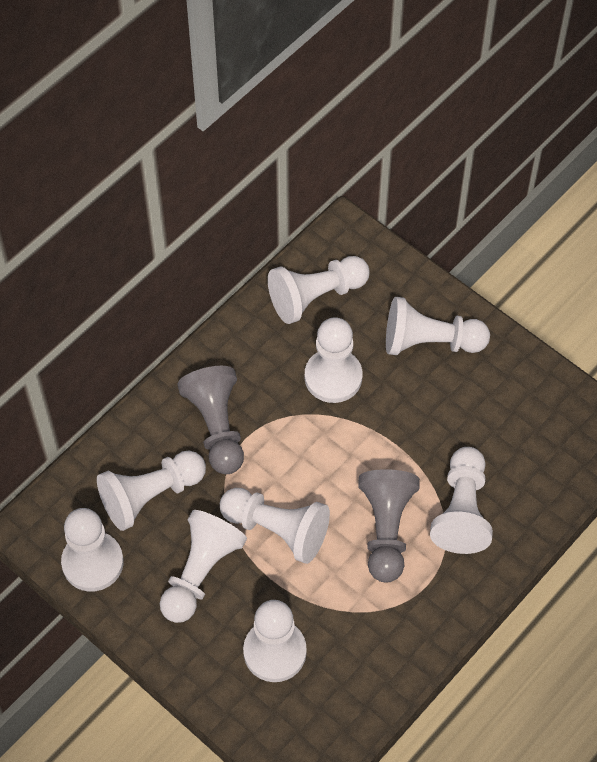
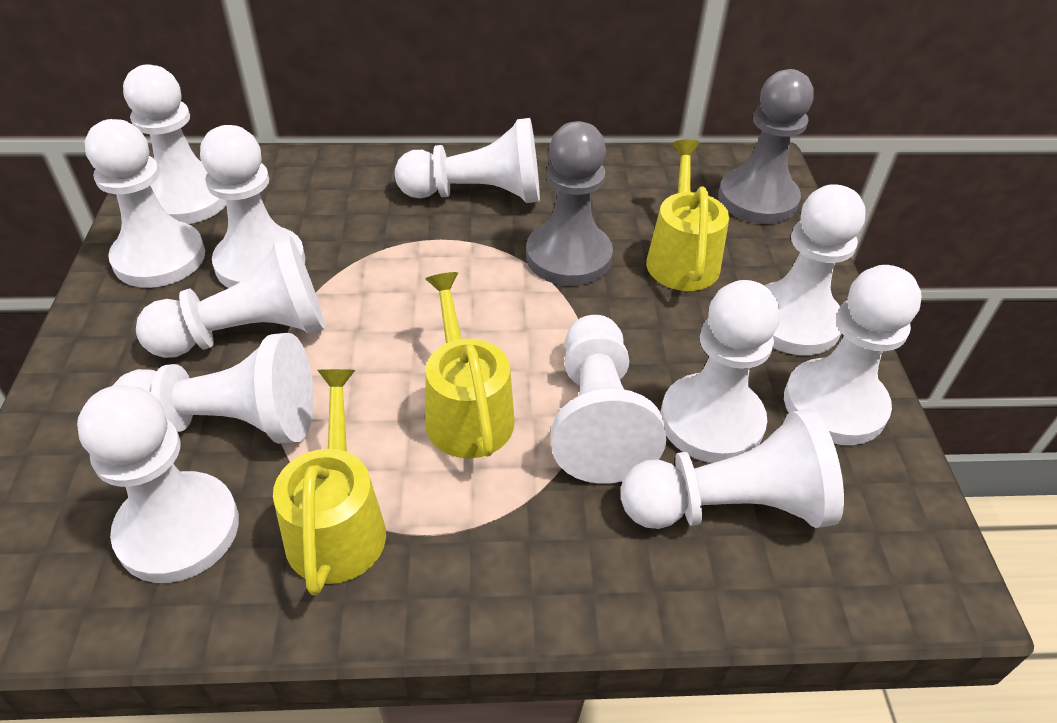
white pawn: [61,508,124,592] [97,451,206,531] [160,510,247,623] [220,488,330,564] [243,600,307,682] [268,256,370,324] [305,318,363,403] [386,297,490,355] [430,447,493,554] = 9 -> [77,385,239,583] [85,119,205,288] [113,333,314,444] [123,64,226,224] [136,236,325,358] [200,125,305,288] [395,118,540,203] [551,315,667,484] [621,409,844,529] [660,280,780,463] [764,184,866,355] [784,265,922,445] = 12
yellow watering can: none = 0 -> [273,369,386,595] [425,272,515,459] [646,139,729,291] = 3

